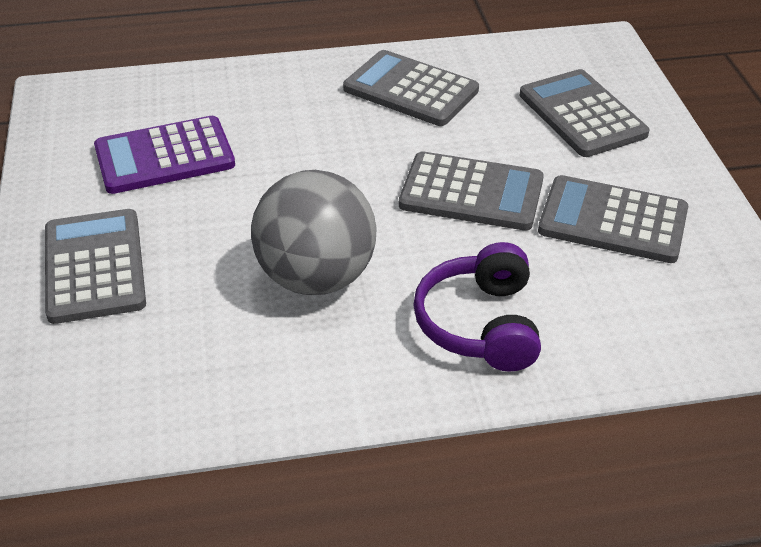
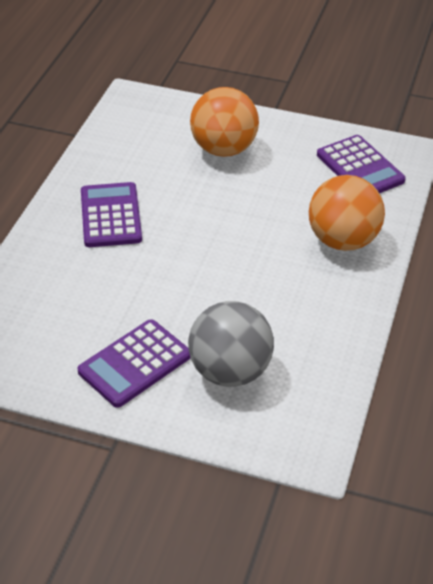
grey calculator: [45,209,146,324] [343,50,479,126] [399,151,544,231] [520,69,650,157] [538,175,688,263] = 5 -> none = 0
orange ball: none = 0 -> [190,87,259,157] [309,175,385,251] = 2
purple calculator: [94,116,235,194] = 1 -> [77,319,190,408] [81,182,142,247] [317,135,406,193] = 3
purple headphones: [413,242,541,372] = 1 -> none = 0

